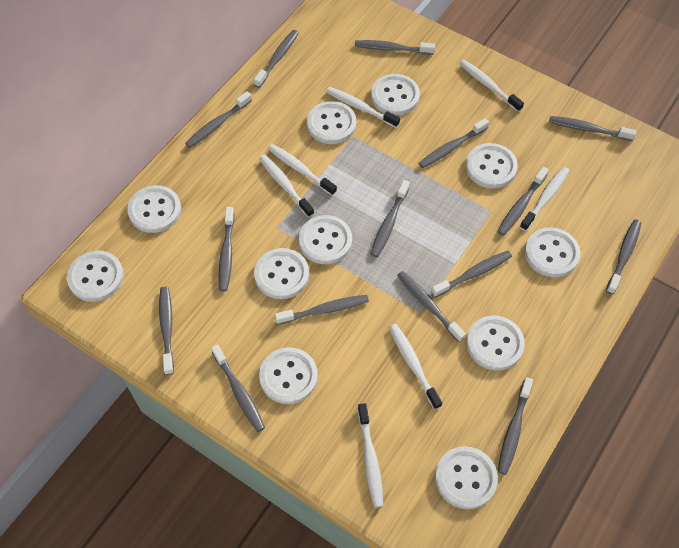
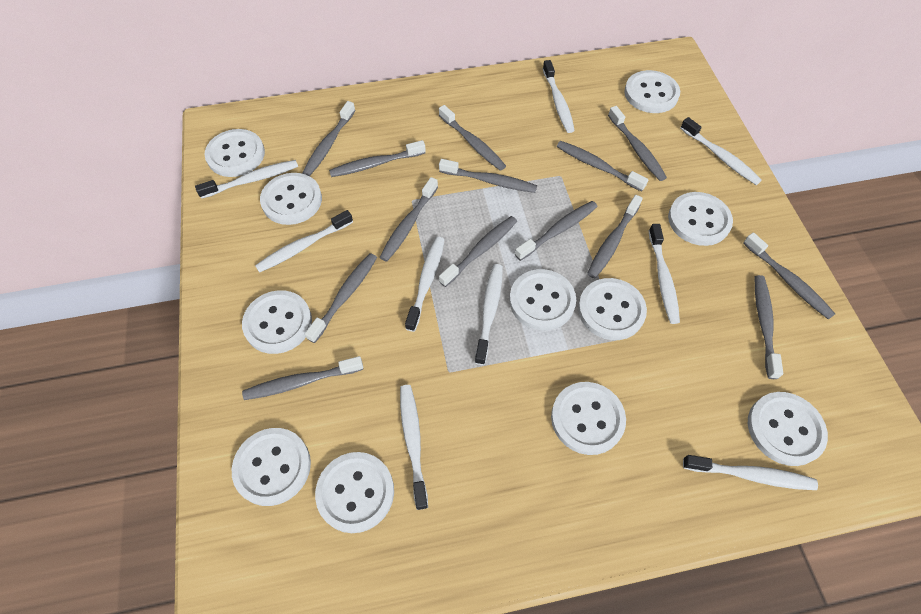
grey toothbrush: [159,287,174,375] [185,91,252,148] [211,344,265,432] [218,207,235,291] [254,30,299,88] [275,295,369,325] [355,40,435,55] [371,180,410,257] [397,271,466,342] [418,118,489,168] [431,251,512,298] [497,167,549,236] [498,377,533,475] [549,116,636,141] [606,219,641,295] = 15 -> [242,356,363,400] [303,101,356,176] [305,253,377,343] [329,140,426,177] [379,177,438,262] [439,105,506,171] [439,159,537,193] [439,216,517,287] [515,201,598,261] [557,141,648,192] [587,195,643,278] [608,106,667,181] [743,232,835,320] [755,275,783,379] = 14
white toothbrush: [259,154,314,218] [268,144,337,196] [326,87,400,128] [358,403,383,508] [389,324,442,410] [459,60,524,112] [520,167,570,231] = 7 -> [195,160,298,199] [255,210,353,273] [400,385,428,510] [405,237,445,332] [475,264,503,365] [543,60,575,133] [649,224,680,324] [680,117,762,185] [683,455,818,490] = 9

